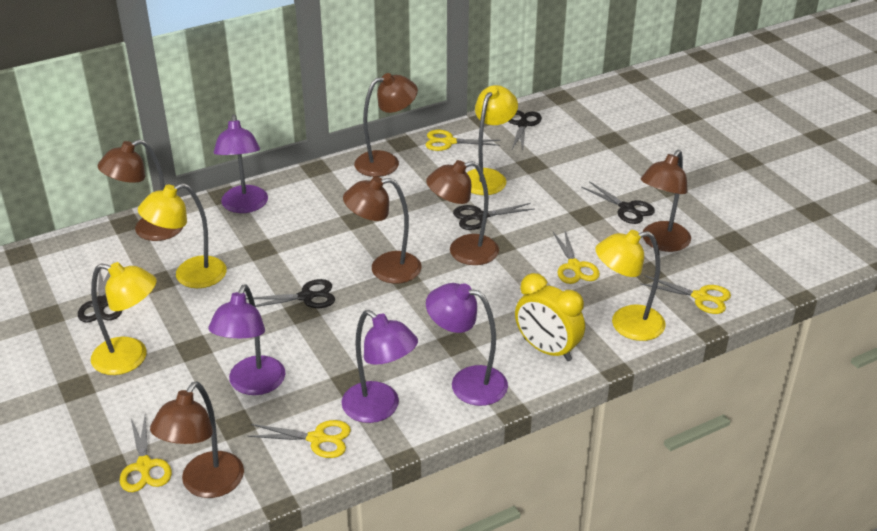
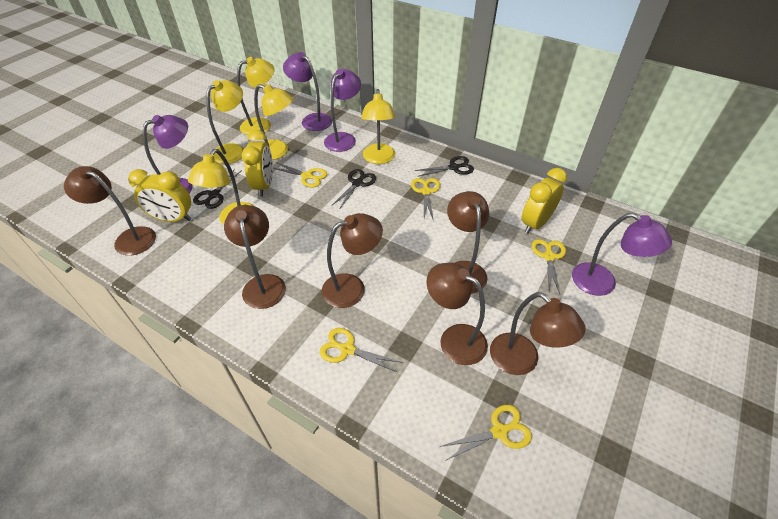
black scissors: [78,270,122,323] [246,279,335,308] [453,203,534,230] [508,110,542,150] [582,181,655,224] = 5 -> [193,169,242,209] [331,169,376,210] [415,156,474,177] = 3
yellow clock: [515,273,585,361] = 1 -> [128,169,192,222] [241,130,273,197] [521,168,567,234] = 3
yellow lamp: [91,262,157,375] [138,183,227,288] [467,85,518,195] [596,230,666,341] = 4 -> [188,149,254,225] [206,80,244,164] [237,57,275,135] [254,84,293,160] [361,89,396,164] = 5

